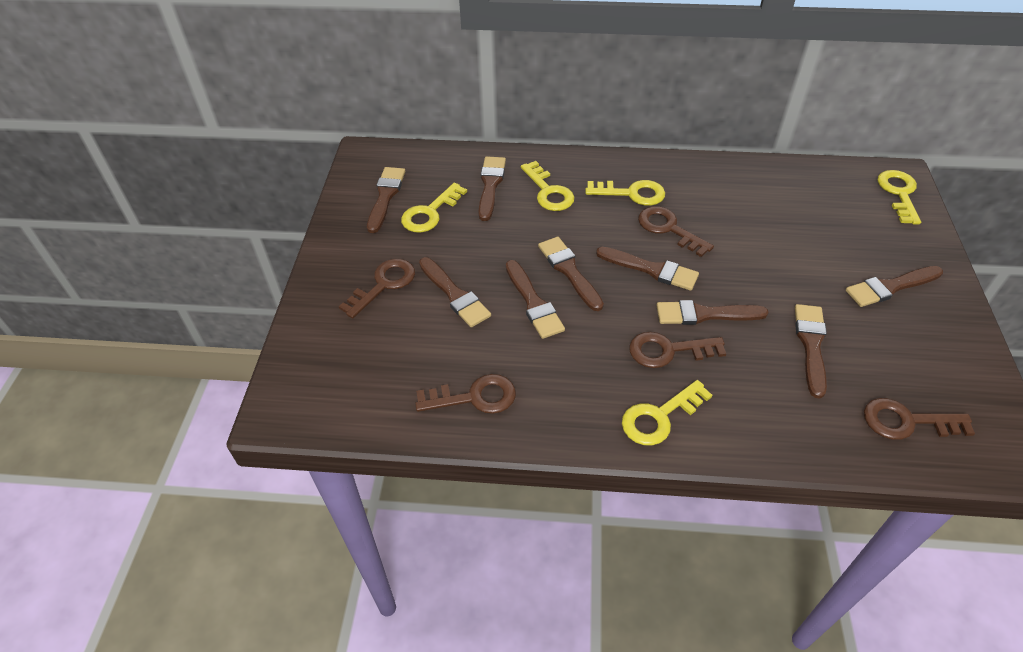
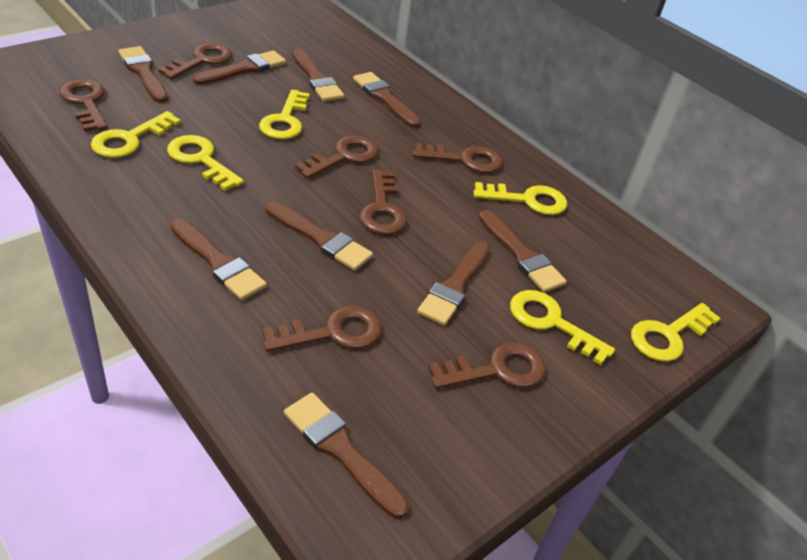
brown key: [339,258,415,318] [415,374,516,414] [629,332,726,368] [638,206,714,257] [864,398,975,440] = 5 -> [59,79,107,132] [158,43,232,79] [262,306,382,352] [295,136,378,179] [359,170,407,235] [413,143,502,173] [428,342,546,389] = 7
yellow key: [401,183,467,232] [521,161,575,211] [585,180,665,206] [622,380,713,445] [878,170,921,225] = 5 -> [91,111,181,158] [167,135,244,191] [259,89,310,139] [473,182,567,215] [510,290,615,365] [631,303,721,362] = 6

